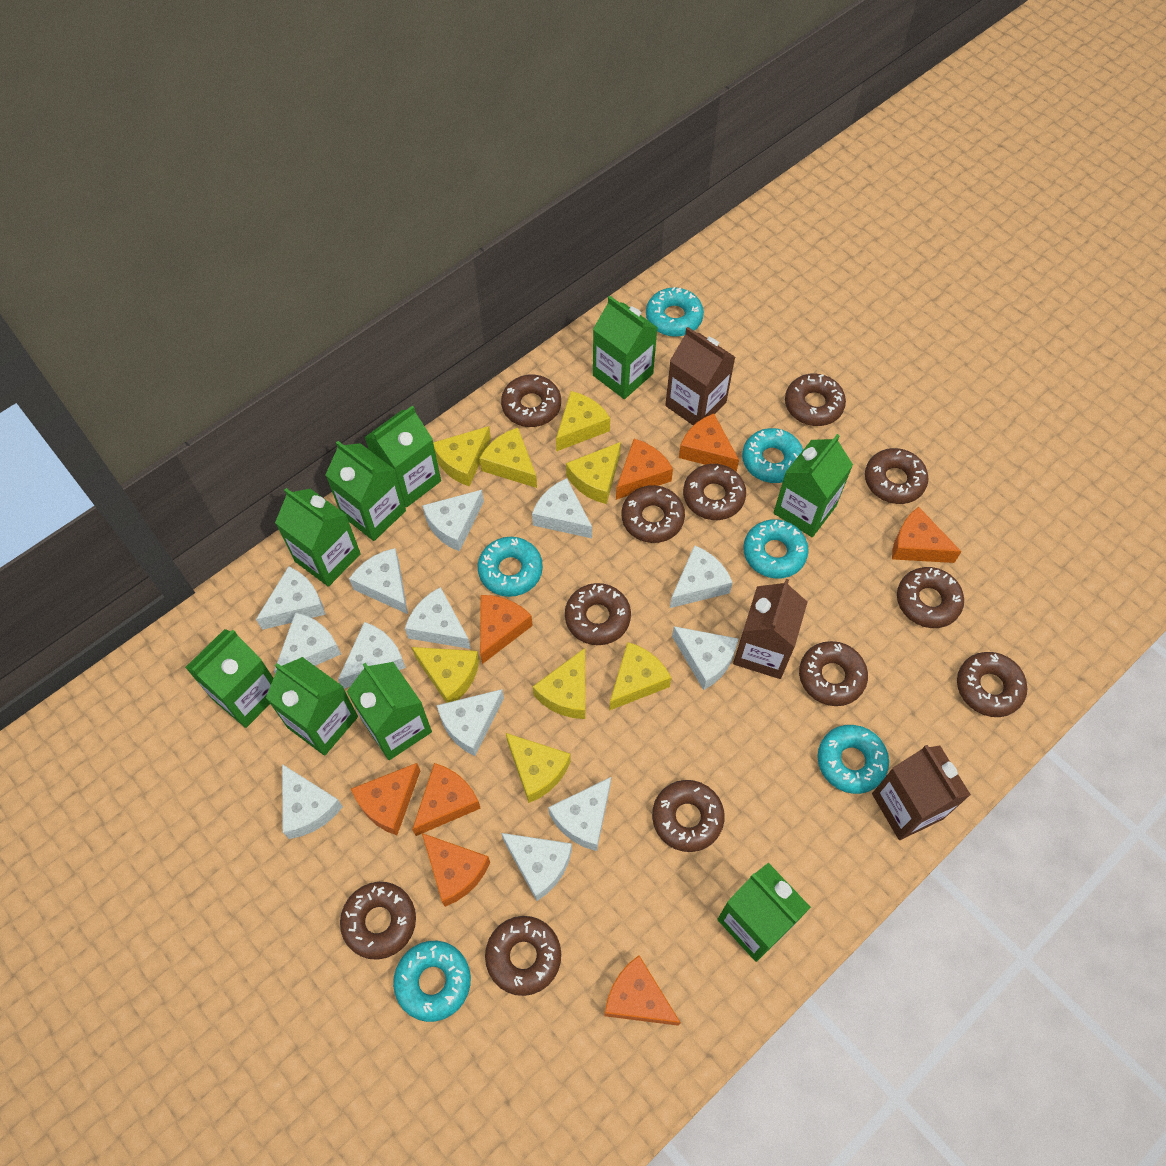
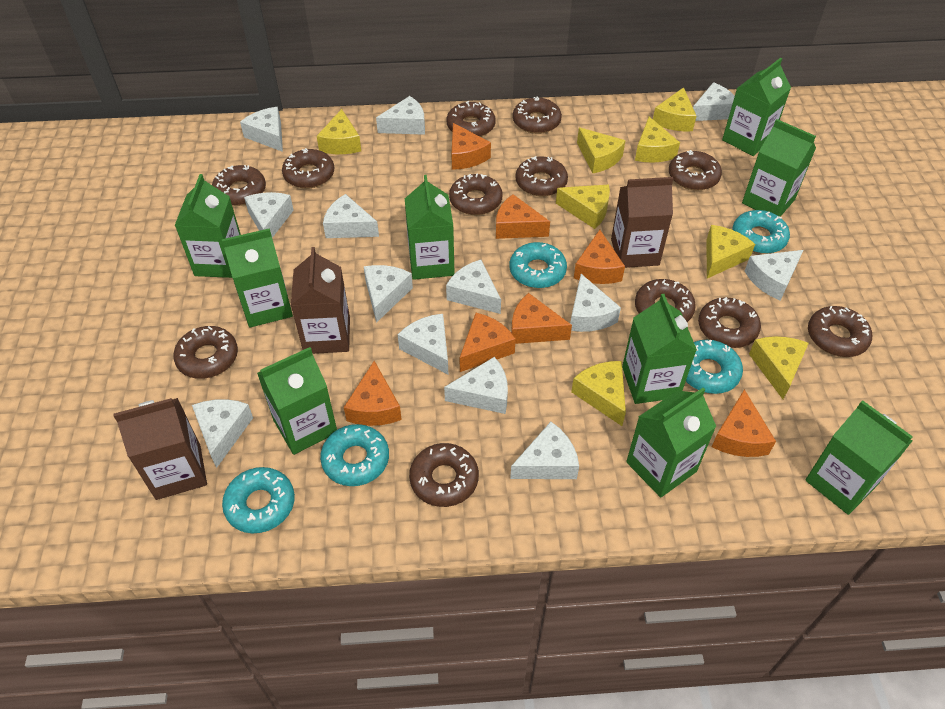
orange cheese: [351,763,420,835] [412,763,481,836] [422,833,490,907] [480,595,533,664] [604,955,681,1026] [616,439,673,500] [679,413,739,472] [892,507,962,563] = 8 -> [344,361,402,426] [451,123,491,170] [460,313,516,372] [496,194,550,239] [511,293,572,344] [574,230,625,284] [712,389,776,457] = 7
turquoise donut: [393,941,471,1022] [478,537,543,597] [646,287,704,337] [742,428,803,483] [743,519,809,579] [817,725,889,794] = 6 -> [222,467,295,533] [320,424,389,486] [510,242,567,288] [686,340,743,394] [732,210,790,254] = 5

